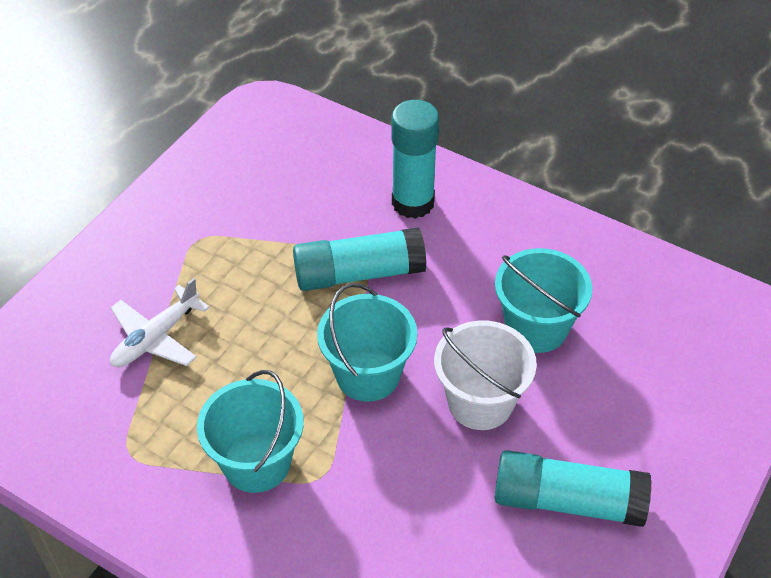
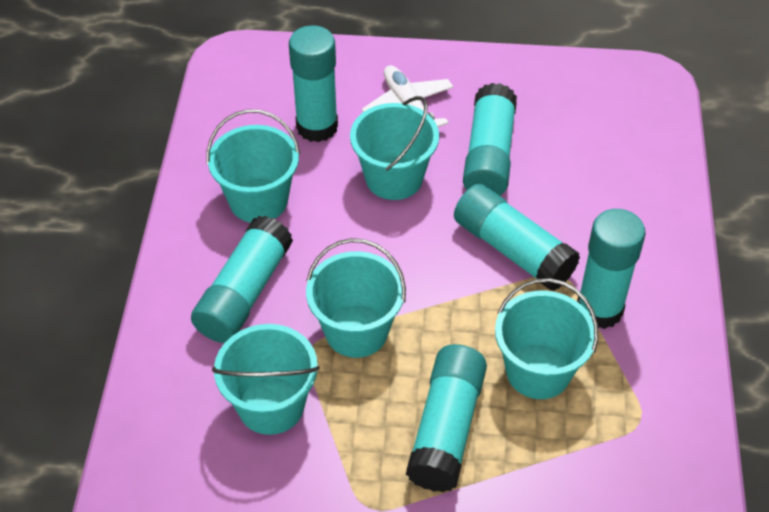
turquoise bucket: [197,370,304,493] [317,283,417,402] [495,248,592,353] = 3 -> [206,109,300,223] [212,324,320,435] [306,238,406,358] [350,96,439,200] [495,278,598,399] = 5
turquoise glue stick: [293,227,426,291] [391,100,439,219] [495,450,652,527] = 3 -> [191,216,293,343] [289,25,338,142] [406,344,487,492] [454,184,580,291] [463,83,517,195] [577,209,646,329] = 6
white bucket: [434,320,537,430] = 1 -> none = 0

